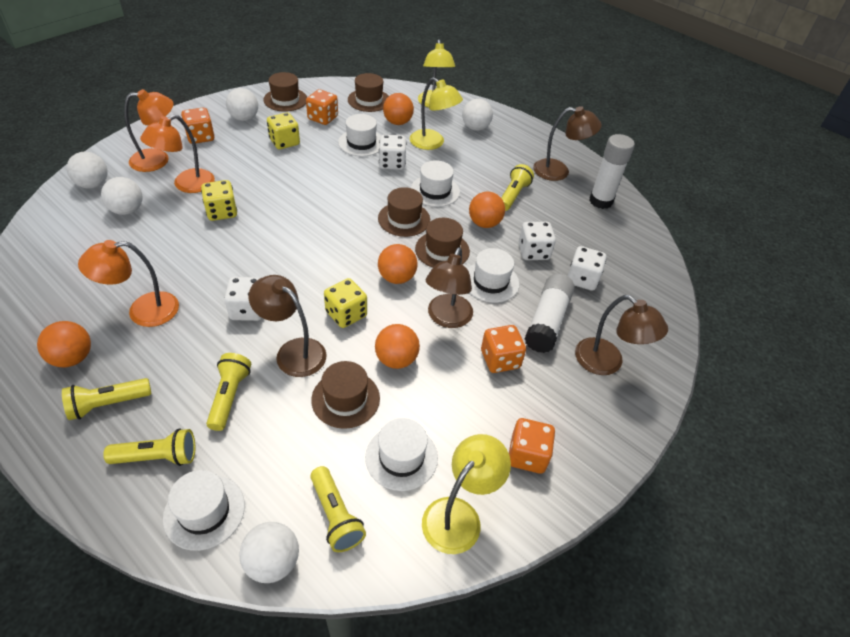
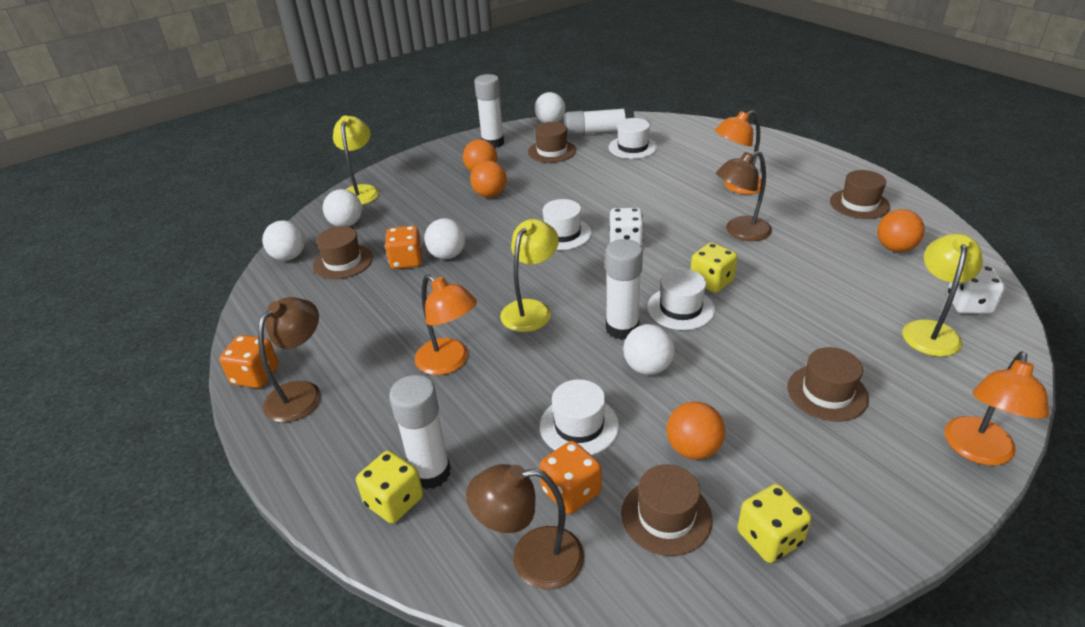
brown lamp: [249,275,327,377] [426,247,473,328] [533,106,602,181] [575,295,668,375] = 4 -> [258,297,321,423] [466,464,584,590] [716,151,772,241] = 3
orange ball: [37,321,91,367] [375,324,420,369] [378,244,418,284] [383,93,414,125] [469,191,505,228] = 5 -> [463,139,497,172] [470,160,507,197] [667,402,725,460] [877,209,925,252] = 4
orange dice: [181,108,215,144] [306,89,338,125] [481,325,526,373] [509,418,555,474] = 4 -> [219,335,279,388] [385,226,422,269] [539,441,601,514] = 3
white dice: [224,277,262,321] [379,135,407,170] [519,222,556,260] [568,246,606,291] = 4 -> [609,208,644,247] [947,266,1005,314] = 2
white glue stick: [524,274,575,353] [589,134,635,209] = 2 -> [389,375,451,489] [474,74,504,148] [565,108,634,136] [605,239,643,340] = 4
white hat: [163,470,245,551] [338,114,381,157] [365,418,438,491] [411,160,460,207] [467,248,520,303] = 5 -> [540,379,619,455] [543,199,592,250] [609,118,657,159] [647,269,715,330] = 4
yellow flashlight: [62,378,152,420] [103,429,195,466] [206,353,251,431] [310,466,366,552] [501,164,534,211] = 5 -> none = 0

